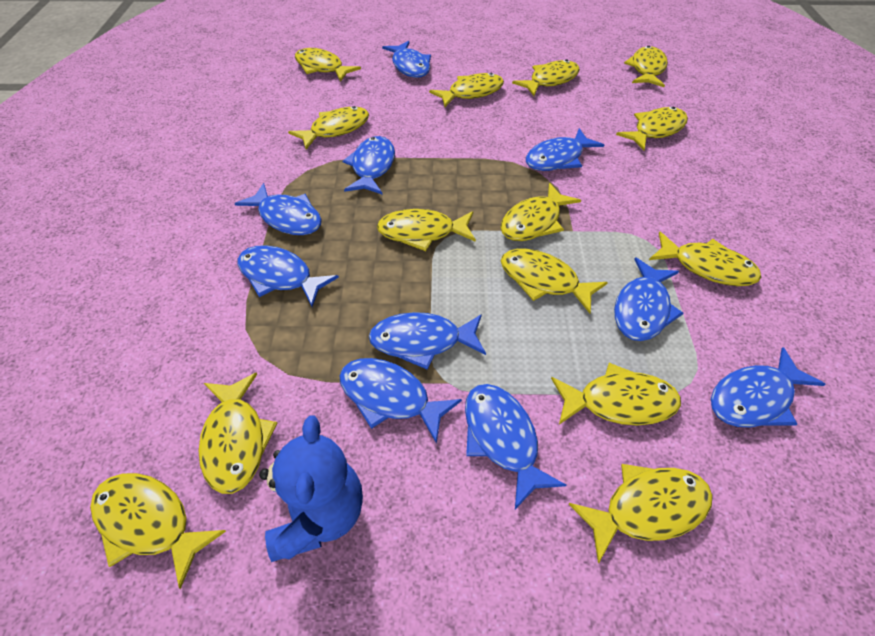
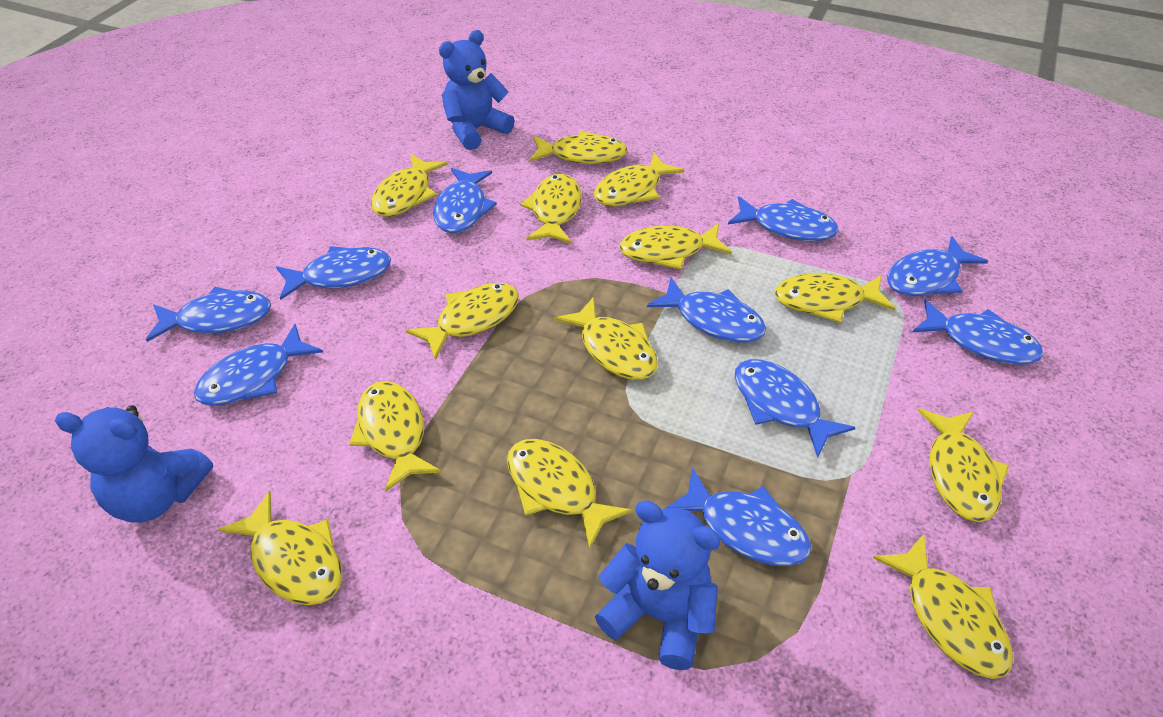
blue teddy bear: [259,415,363,562] = 1 -> [55,405,213,523] [439,30,515,150] [595,500,721,670] = 3
yellow fish: [90,473,226,589] [199,372,278,494] [288,106,369,149] [295,48,361,82] [377,209,476,251] [429,73,504,107] [501,183,581,241] [501,249,608,313] [512,59,580,96] [551,363,681,426] [569,464,713,564] [616,107,688,151] [624,46,668,87] [649,231,761,286] = 14 -> [218,491,343,605] [349,381,442,492] [371,154,448,217] [406,283,519,360] [507,439,632,549] [520,174,582,244] [529,130,627,164] [554,297,658,380] [594,152,684,207] [619,223,732,270] [774,273,895,323] [873,534,1013,679] [918,409,1009,522] = 13

